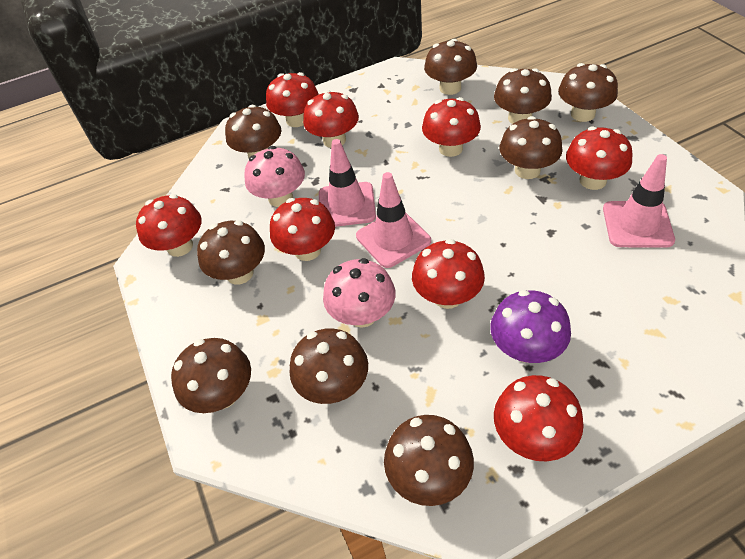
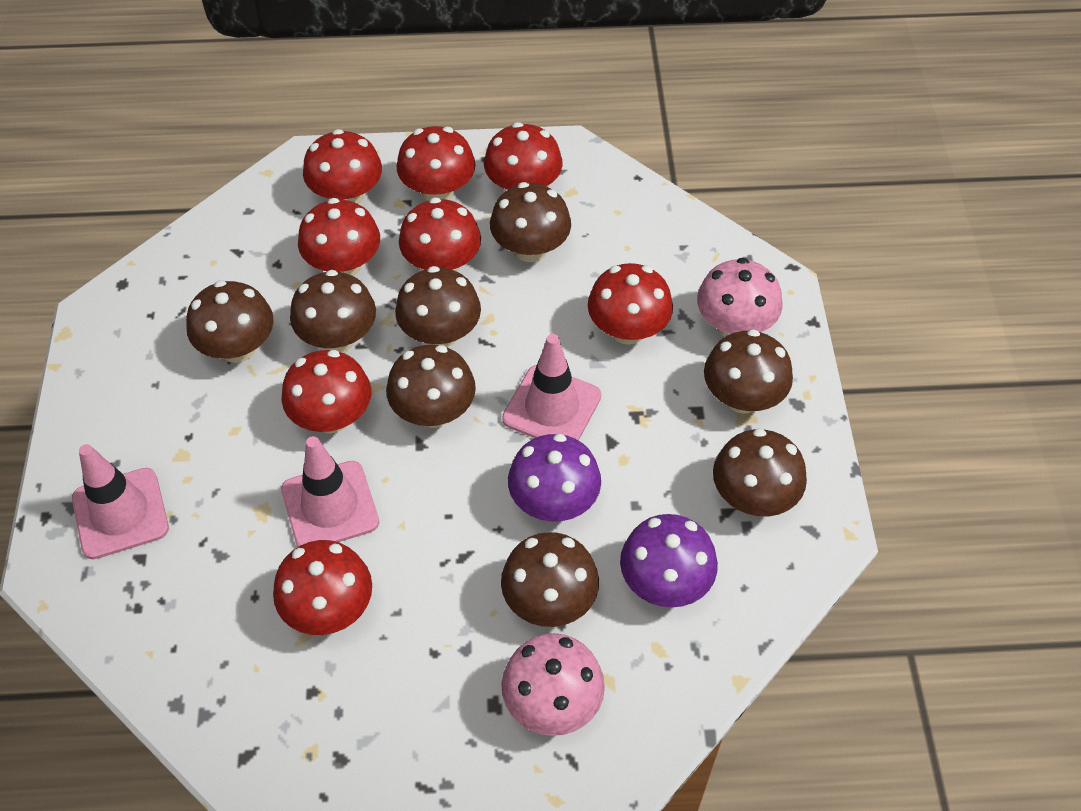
brown mushroom: [171,338,251,413] [197,220,265,285] [225,105,281,158] [289,328,368,404] [384,415,474,506] [424,39,477,95] [494,68,552,124] [500,116,563,179] [558,63,618,122] = 9 -> [186,280,274,363] [290,270,376,352] [386,345,476,428] [395,266,481,348] [490,182,571,262] [501,532,599,627] [704,329,793,414] [713,429,807,516] = 8
purple mushroom: [490,290,571,363] = 1 -> [508,434,601,522] [620,514,718,608] = 2

